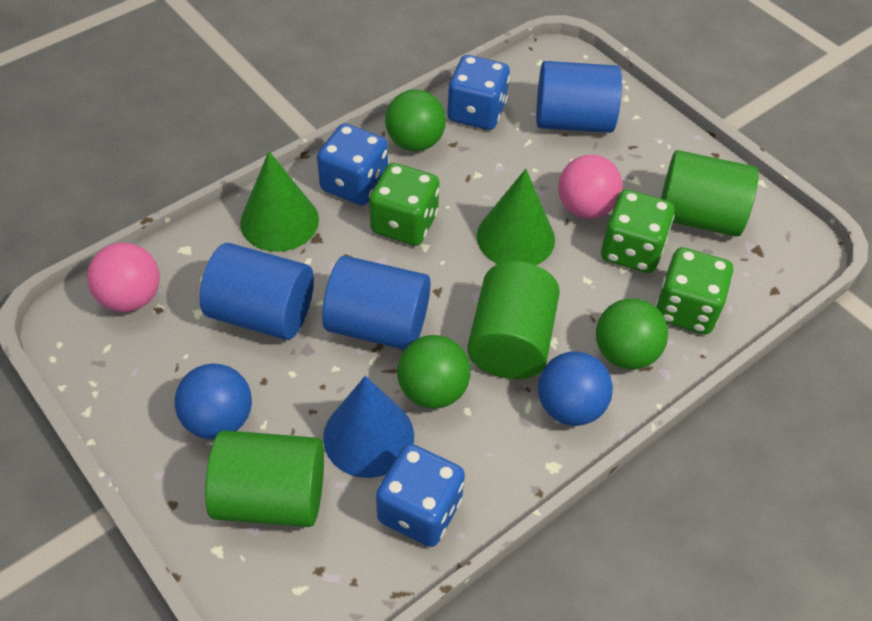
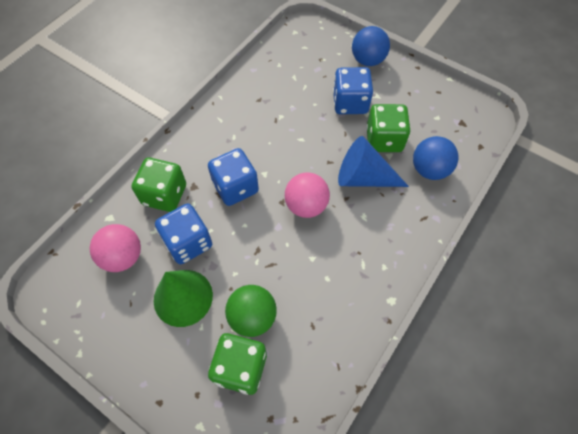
blue cylinder: [200,243,314,340] [322,256,430,350] [536,61,622,133] = 3 -> none = 0
green ball: [385,90,446,151] [397,335,470,409] [596,298,668,369] = 3 -> [225,285,277,337] = 1
green cone: [240,151,319,252] [477,169,555,265] = 2 -> [154,270,213,327] = 1
green cylinder: [205,430,324,527] [467,261,560,379] [661,150,759,237] = 3 -> none = 0

